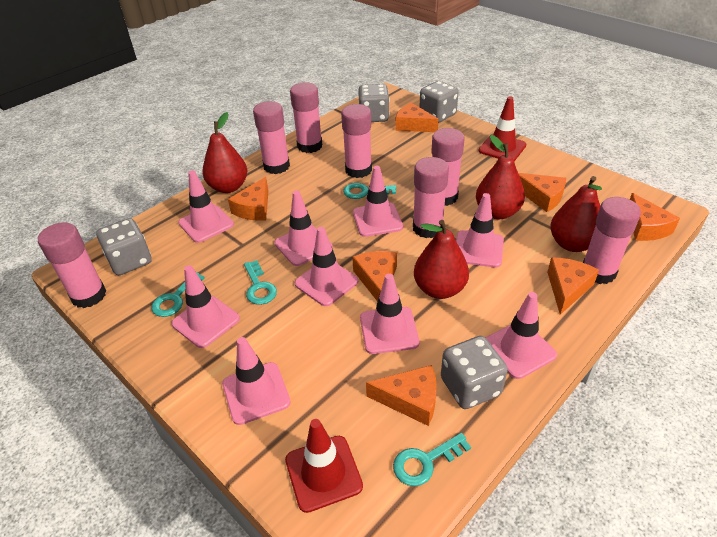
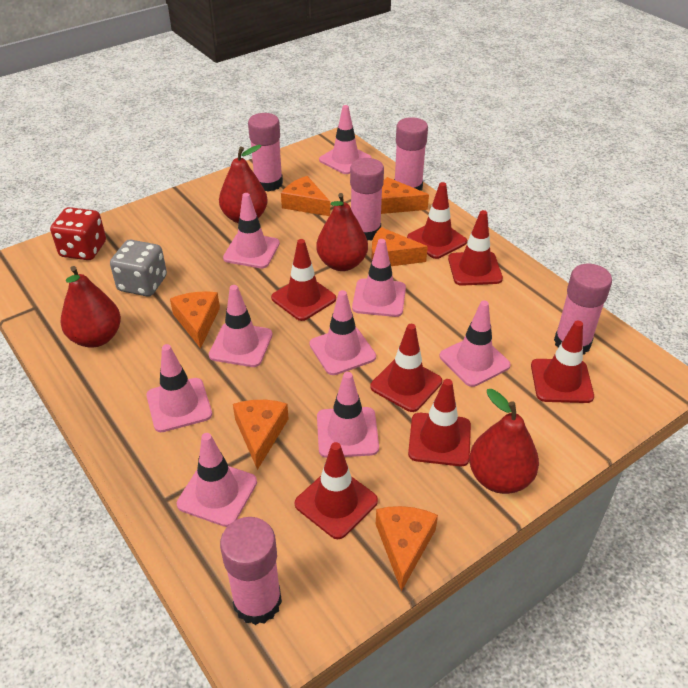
grey dice: [96,218,152,275] [358,84,389,122] [419,81,459,122] [441,336,508,409] = 4 -> [110,240,167,297] = 1
orange cheese: [228,177,268,221] [352,251,397,302] [366,365,437,426] [395,103,439,132] [518,173,566,212] [547,258,599,314] [630,193,680,241] = 7 -> [170,291,220,349] [233,400,289,470] [281,176,330,216] [371,227,428,266] [376,506,438,591] [381,177,429,214] = 6
pink glue stick: [38,222,106,308] [253,101,290,174] [290,82,322,153] [341,104,372,178] [413,157,449,238] [431,128,464,206] [583,197,641,284] = 7 -> [220,517,282,625] [248,113,283,192] [350,158,384,241] [394,117,428,191] [554,264,612,355] = 5
red dice: none = 0 -> [50,207,106,260] = 1
red traffic cone: [285,419,363,513] [479,97,526,161] = 2 -> [271,239,336,321] [295,442,378,539] [370,324,442,412] [407,182,467,259] [408,379,471,466] [448,210,503,286] [531,320,594,403] = 7
turquoise key: [151,272,205,317] [244,260,277,305] [343,183,396,199] [393,433,471,486] = 4 -> none = 0

